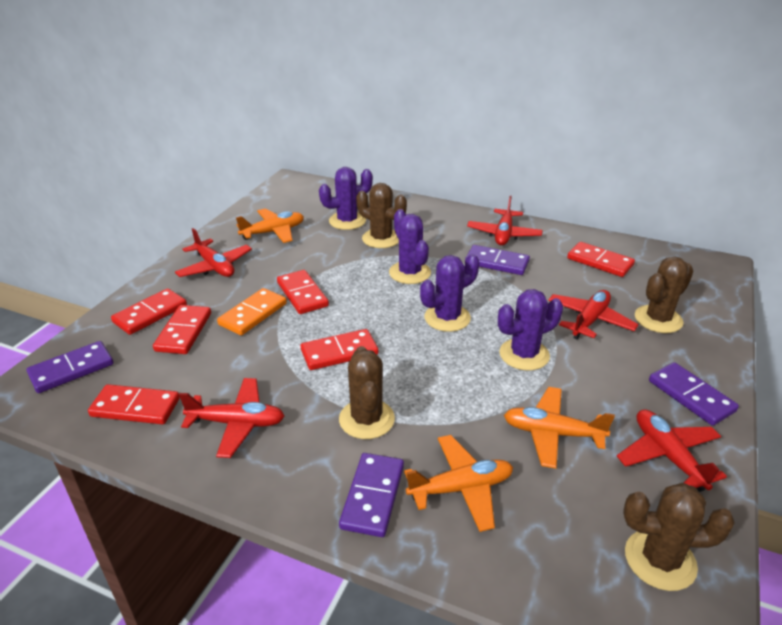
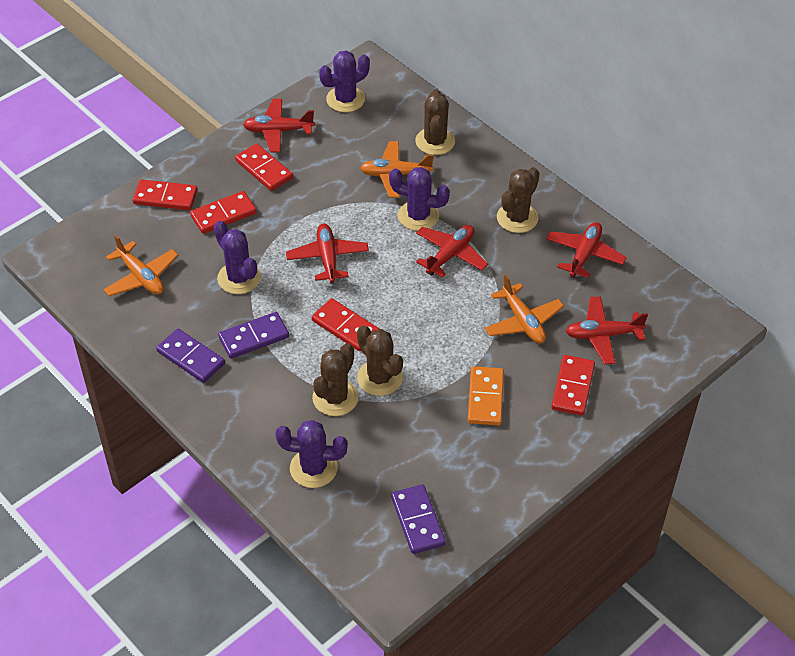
purple domino: [26,341,113,393] [339,453,404,537] [465,245,530,275] [649,362,739,426] = 4 -> [156,329,225,383] [218,312,289,359] [391,485,446,554] = 3
red domino: [88,384,180,424] [111,288,187,335] [153,305,211,354] [277,270,329,314] [301,329,378,370] [567,242,635,277] = 6 -> [133,179,197,210] [190,191,256,234] [235,144,293,191] [312,298,379,351] [551,355,595,416] = 5

